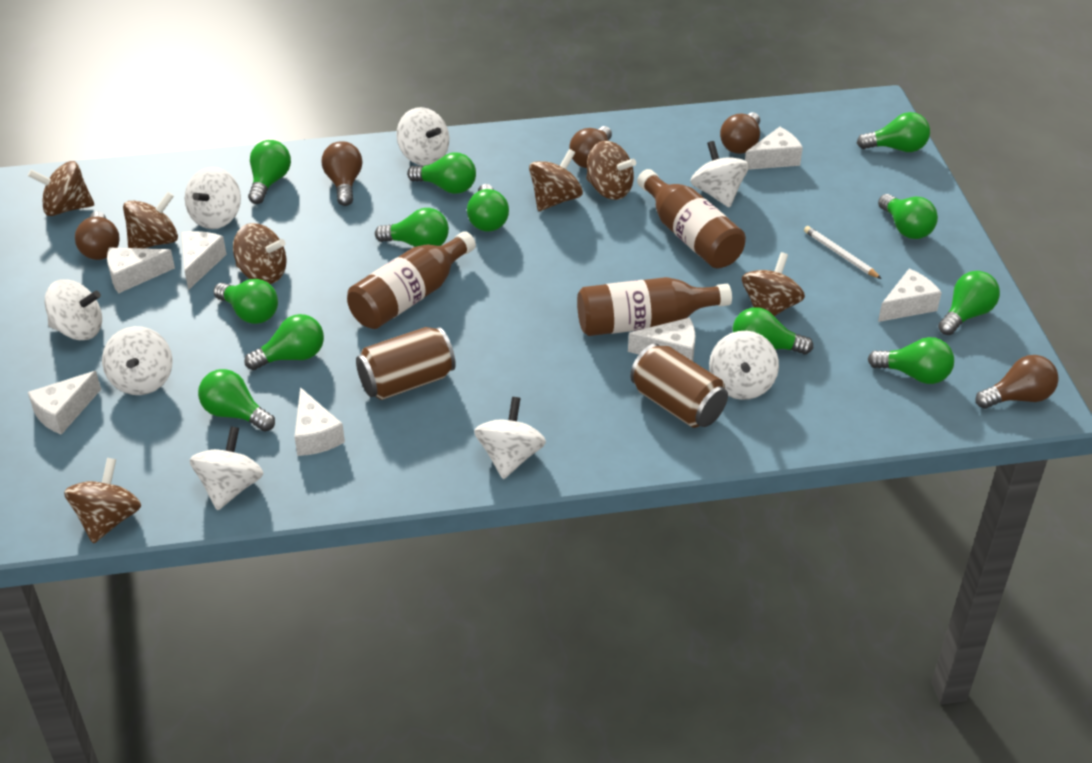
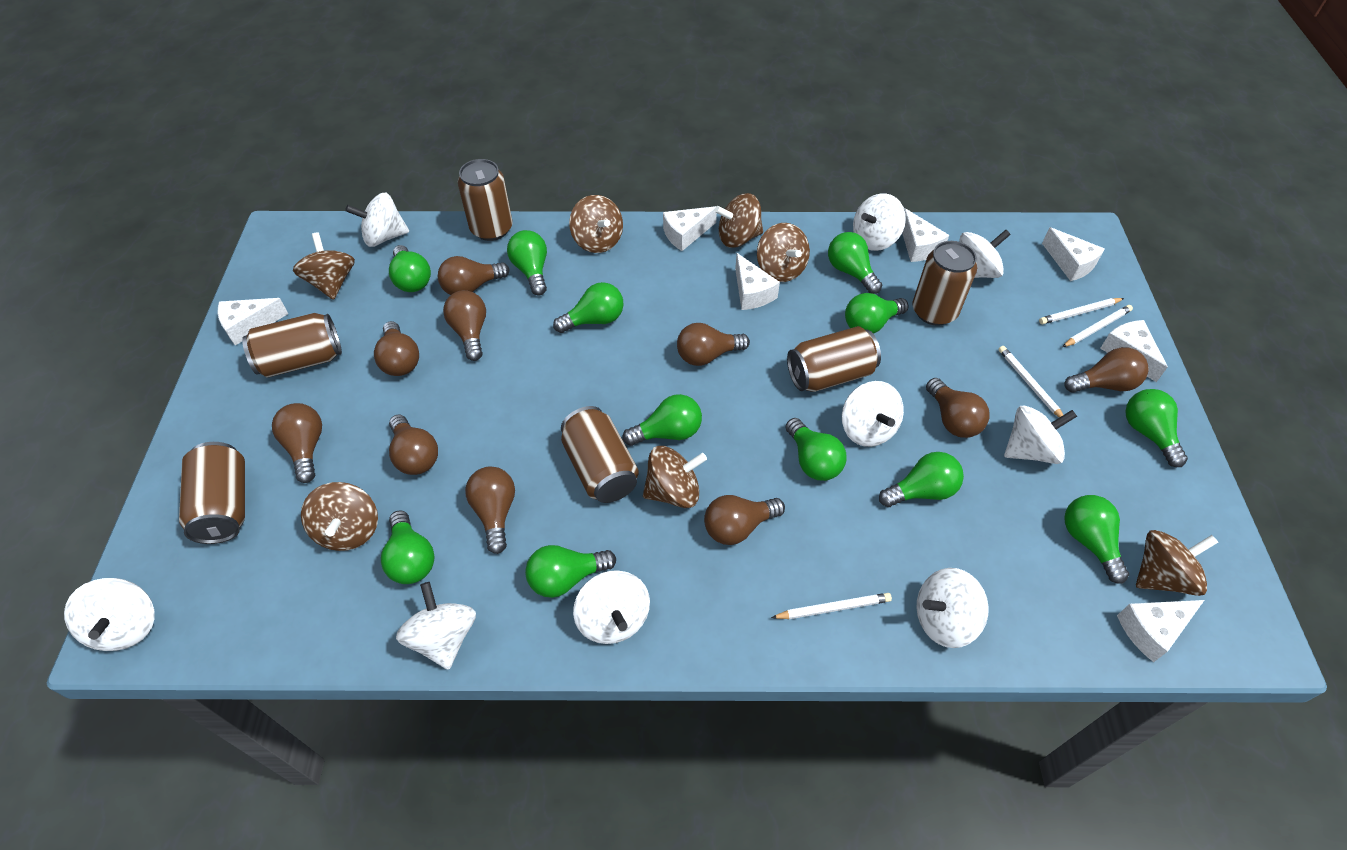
brown bottle: [347,231,476,329] [577,277,732,336] [637,169,746,268] = 3 -> none = 0
brown can: [356,327,456,400] [630,344,728,428] = 2 -> [179,442,245,544] [242,313,342,378] [458,159,513,241] [561,406,639,503] [787,326,881,392] [912,241,977,326] = 6
brown light bulb: [75,211,120,260] [322,141,362,206] [569,126,612,168] [720,112,760,154] [975,355,1059,409] = 5 -> [272,403,322,483] [374,321,419,376] [389,415,438,475] [438,256,509,295] [443,290,486,361] [465,466,515,554] [677,323,750,366] [704,495,785,545] [926,378,990,438] [1064,347,1149,393] = 10
white pencil: [804,226,882,279] = 1 -> [771,593,892,619] [998,346,1063,418] [1039,298,1124,324] [1062,305,1133,347] = 4
white spinning top: [45,279,102,340] [102,326,173,395] [185,167,241,229] [189,426,263,510] [396,107,449,166] [474,397,546,479] [691,141,749,208] [709,331,779,400] = 8 -> [64,578,155,651] [345,193,409,247] [396,582,476,670] [573,570,650,644] [842,381,904,447] [853,193,906,251] [917,568,989,648] [959,230,1011,278] [1004,405,1077,464] = 9

